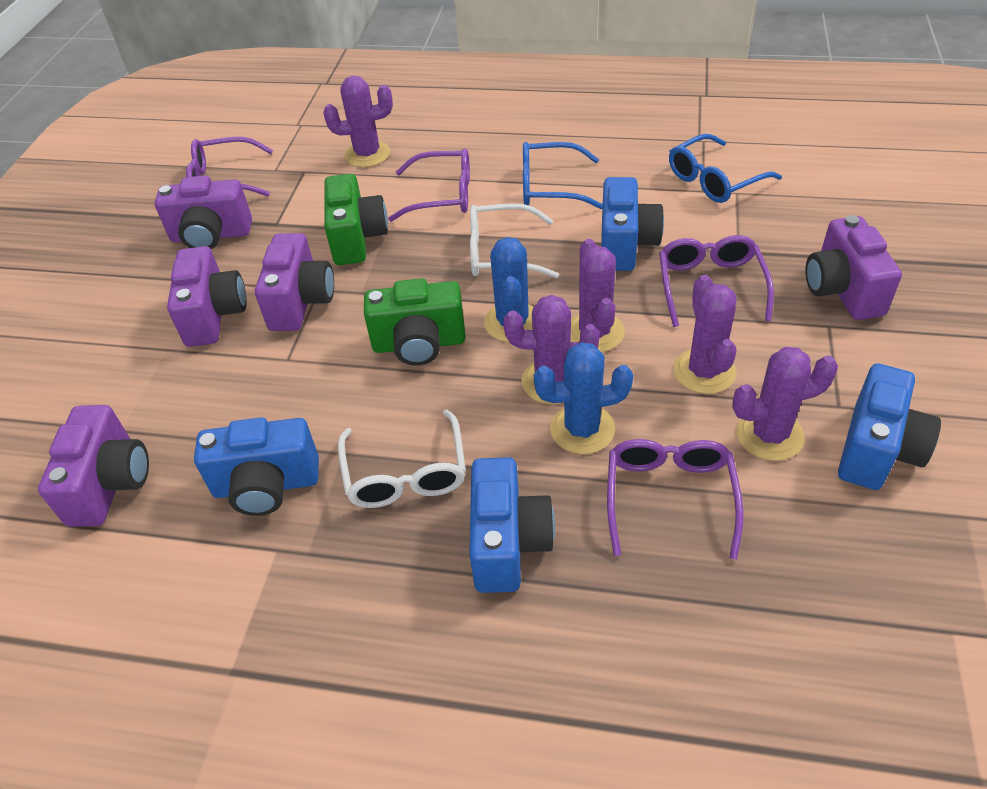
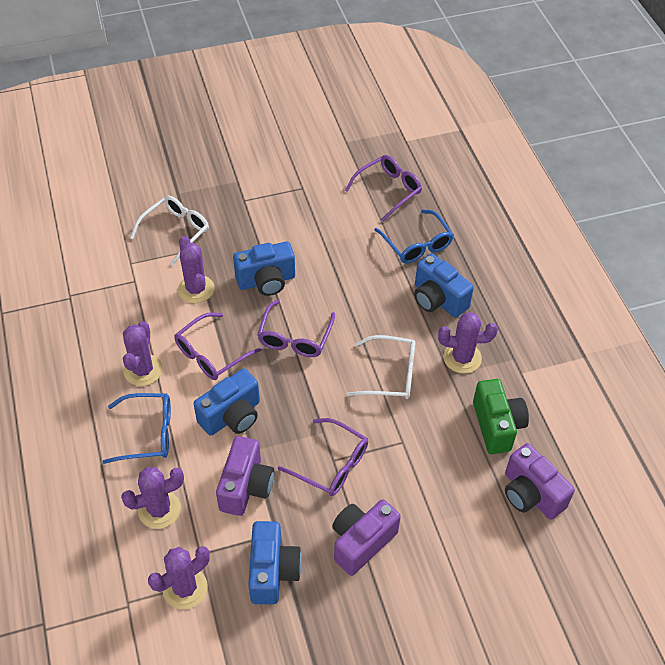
blue cactus: [484,237,534,342] [534,342,633,454] = 2 -> none = 0
green camera: [324,174,388,265] [364,278,466,365] = 2 -> [473,379,529,454] = 1
purple camera: [38,405,149,527] [155,175,252,249] [167,246,247,347] [255,233,334,331] [805,215,902,320] = 5 -> [216,436,274,516] [332,499,401,576] [505,443,575,520] = 3

